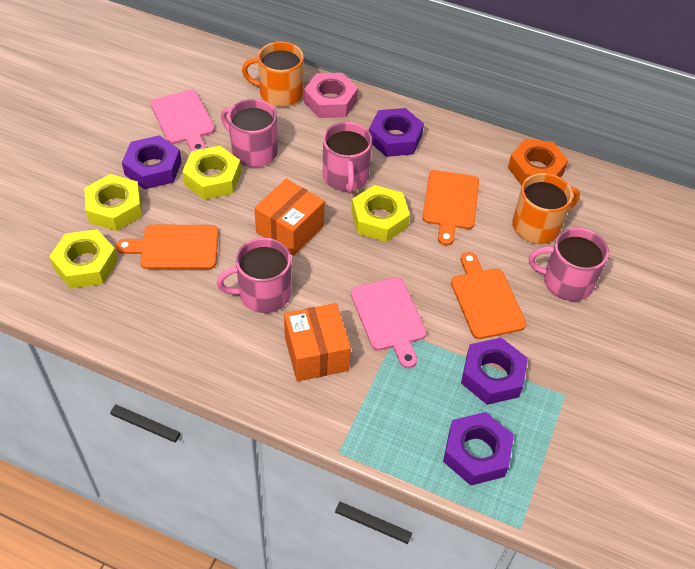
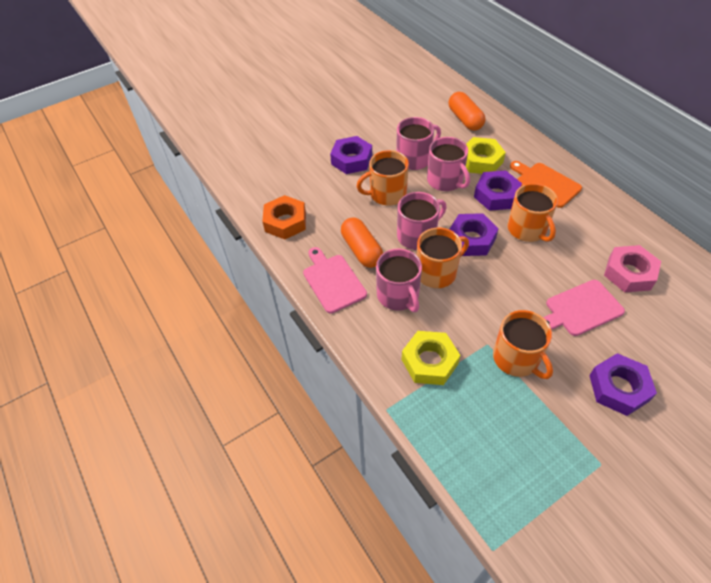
orange box: [254,179,325,256] [284,303,351,382] = 2 -> none = 0
orange capsule: none = 0 -> [341,217,383,268] [448,92,485,131] = 2
orange cutting board: [116,225,219,269] [422,170,479,246] [451,252,527,339] = 3 -> [510,161,582,208] = 1
orange mug: [242,42,304,107] [512,173,580,244] = 2 -> [356,150,409,205] [416,228,469,288] [493,310,553,379] [507,183,558,242] = 4
yellow nut: [49,229,118,288] [84,174,142,231] [182,146,241,200] [352,185,410,242] = 4 -> [402,331,460,385] [466,137,506,174] = 2

